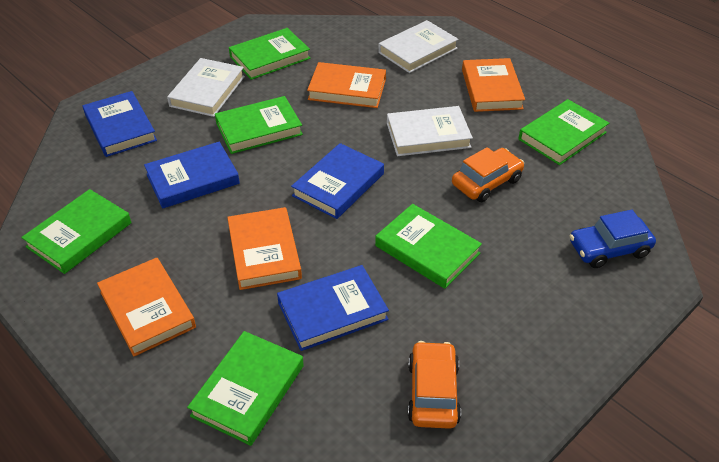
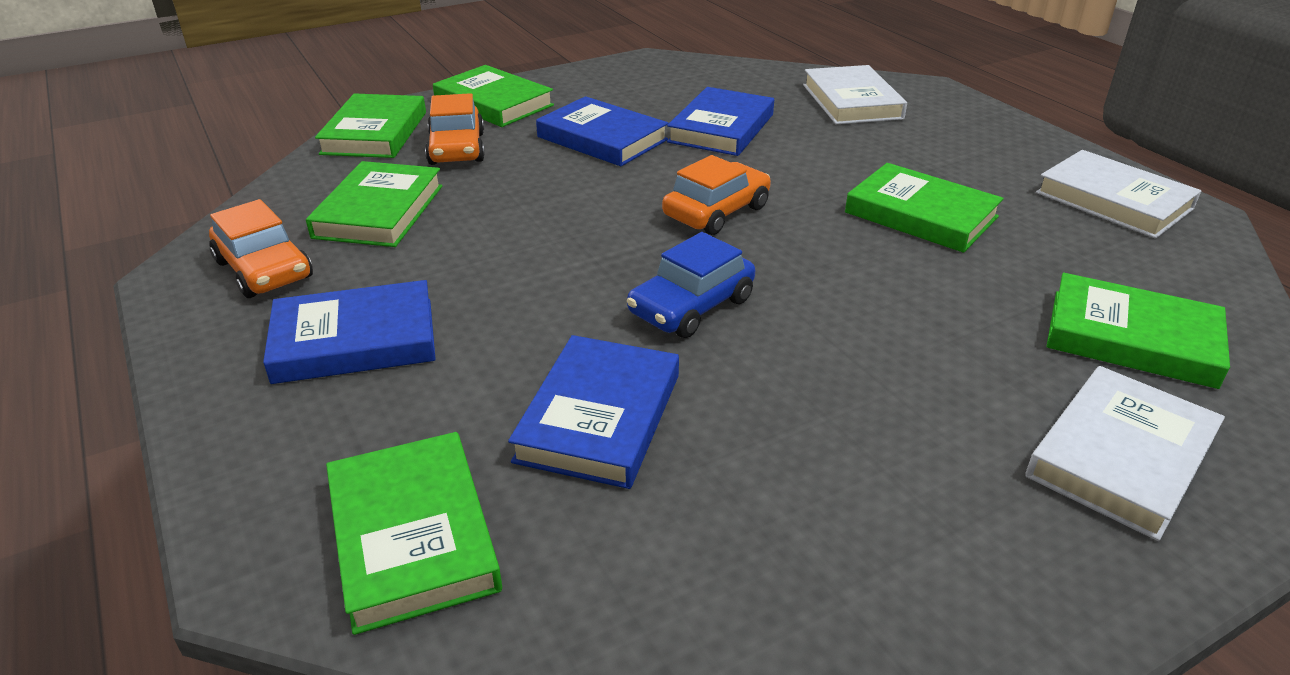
orange book: [97,258,196,356] [227,207,302,290] [307,62,386,108] [462,58,525,112] = 4 -> none = 0
orange car: [408,341,461,429] [452,147,524,202] = 2 -> [209,199,313,298] [425,93,485,165] [662,155,771,235] = 3

